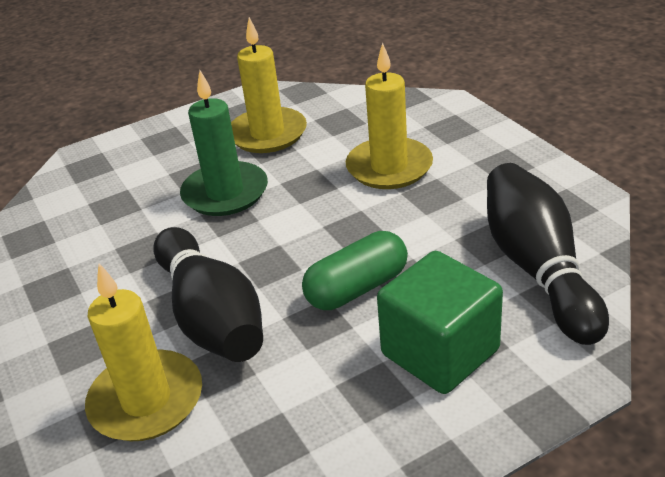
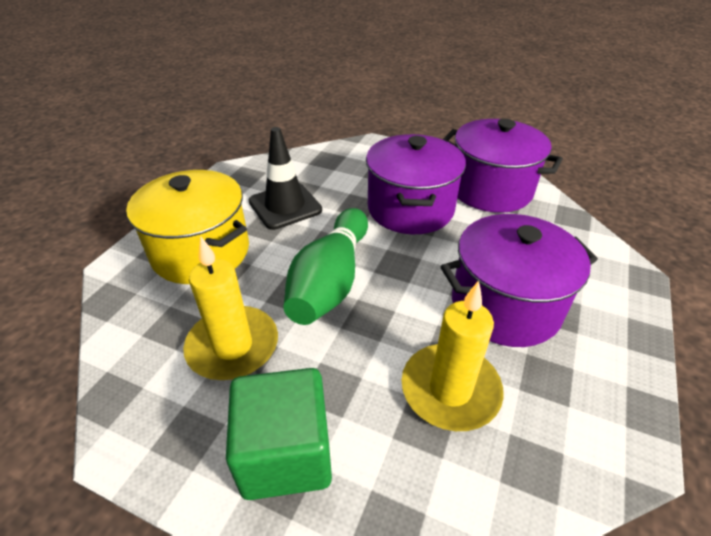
black bowling pin: [153,227,263,362] [487,163,609,345] = 2 -> none = 0
black traffic cone: none = 0 -> [249,127,322,230] = 1
green bowling pin: none = 0 -> [283,208,368,325] = 1
green candle: [180,70,268,216] = 1 -> none = 0
green capsule: [302,231,408,310] = 1 -> none = 0
purple pot: none = 0 -> [366,134,466,234] [441,214,598,347] [442,119,563,213] = 3
yellow candle: [85,263,202,441] [231,17,307,153] [346,43,433,189] = 3 -> [183,236,278,380] [401,281,504,431] = 2
yellow pot: none = 0 -> [126,170,249,284] = 1

